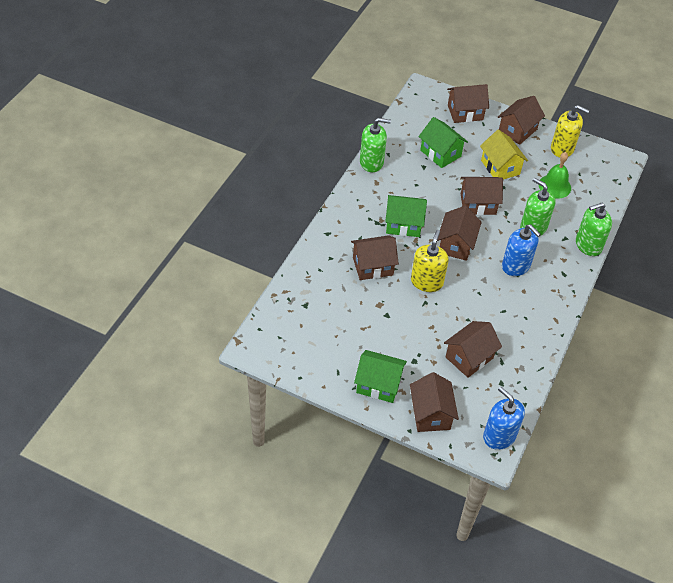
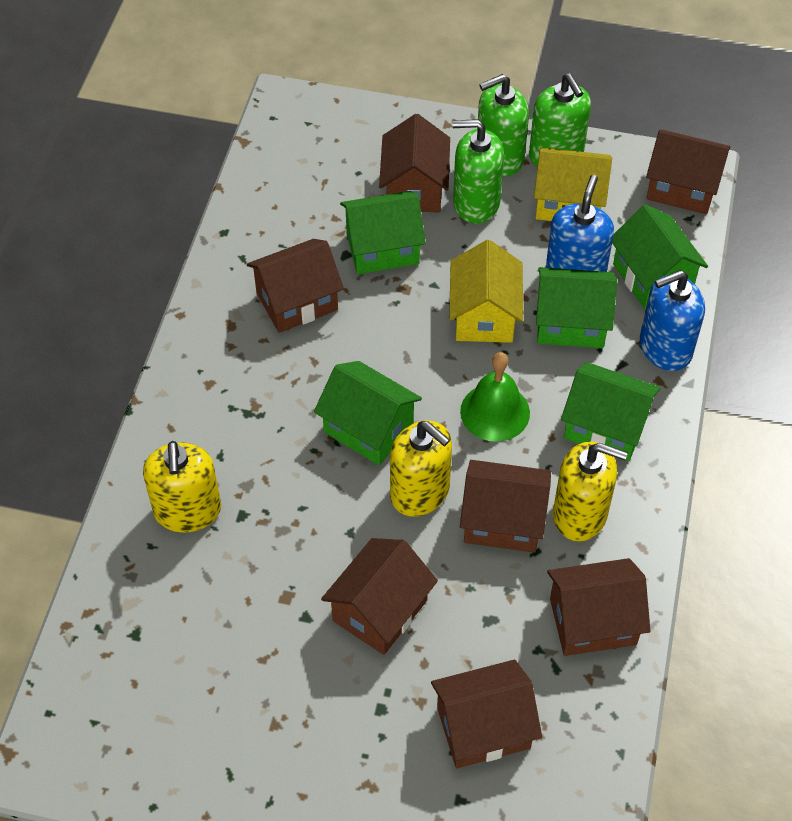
green house: [354,350,407,403] [385,195,427,237] [418,117,468,168] = 3 -> [314,361,422,466] [340,191,426,274] [536,267,617,348] [561,362,660,461] [612,204,708,310] = 5
yellow house: [480,129,528,180] = 1 -> [449,240,523,343] [534,147,612,221] = 2
yellow soap dispenser: [411,230,449,292] [551,105,590,157] = 2 -> [143,441,221,533] [390,421,452,517] [553,441,628,541] = 3

